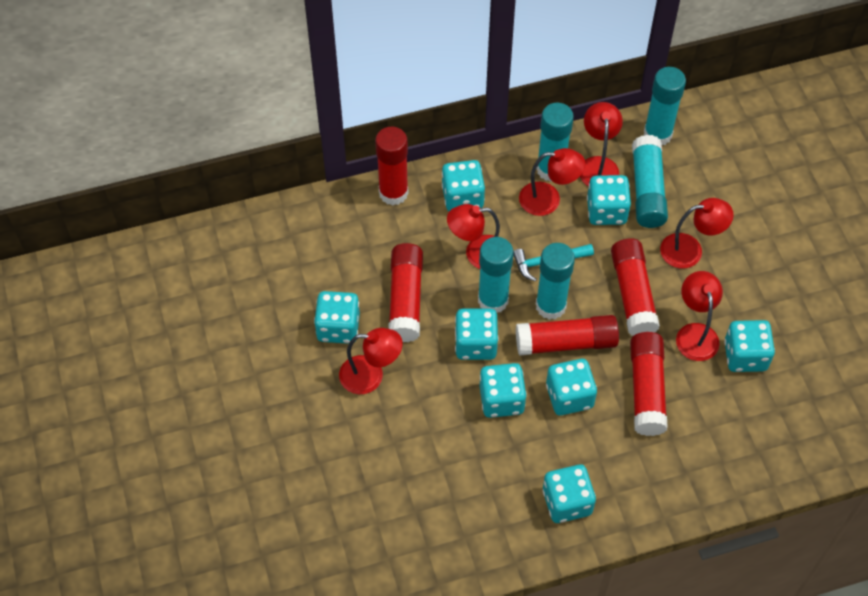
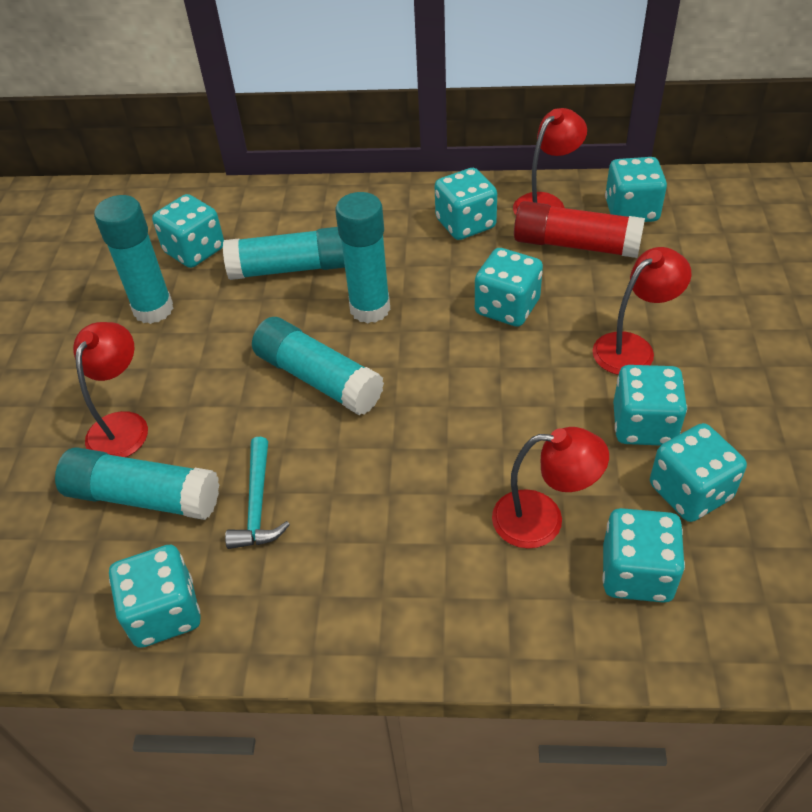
red glue stick: [375,127,408,205] [388,243,423,342] [516,315,619,356] [611,238,660,336] [630,332,668,436] = 5 -> [514,201,645,258] = 1
red lamp: [339,328,402,394] [447,204,500,269] [519,148,585,216] [580,102,623,187] [660,198,734,269] [676,271,723,361] = 6 -> [73,322,148,457] [492,427,609,549] [513,108,587,215] [592,247,691,375] = 4

